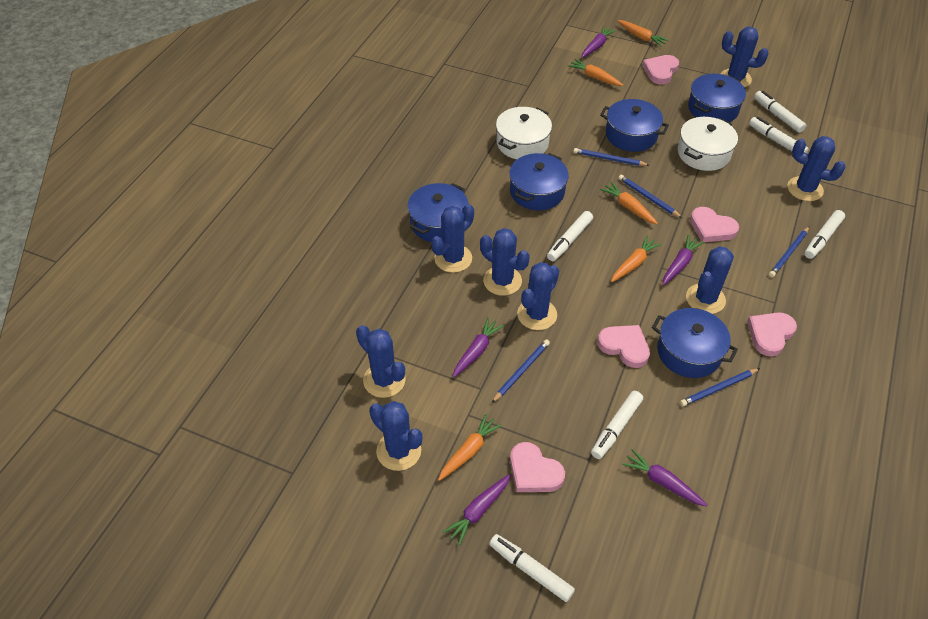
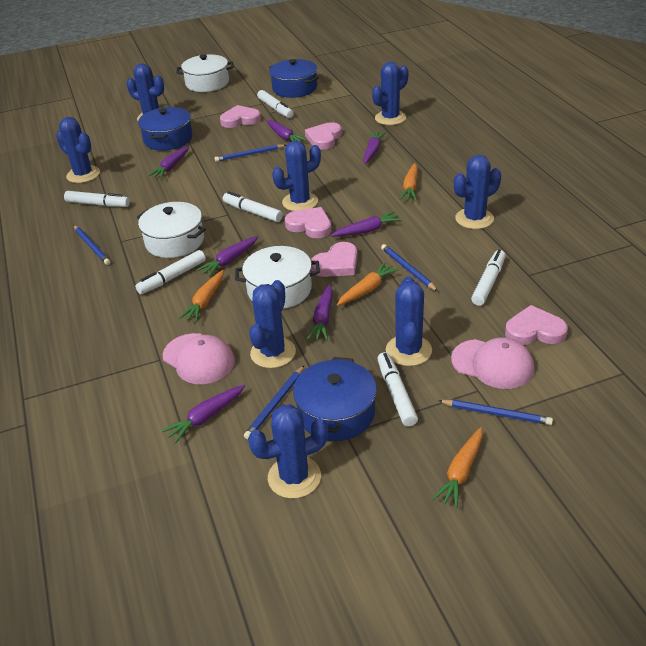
blue pot: [407,183,469,242] [509,153,569,210] [600,99,669,152] [652,308,738,378] [688,74,746,122] = 5 -> [138,107,193,151] [269,59,319,98] [293,357,377,441] = 3
orange carrot: [438,414,502,481] [568,59,623,86] [600,182,658,224] [611,236,662,282] [617,20,669,47] = 5 -> [179,270,224,322] [337,262,399,306] [399,163,418,201] [432,427,482,508] = 4
pink cap: none = 0 -> [163,333,235,384] [451,337,534,389] = 2
purple carrot: [443,474,511,546] [453,317,504,378] [581,26,616,58] [622,449,708,507] [663,235,704,285] = 5 -> [148,146,189,179] [162,385,245,444] [197,236,258,277] [266,120,307,142] [307,284,333,341] [331,211,402,236] [363,131,386,164] = 7
white pot: [496,107,552,159] [678,117,738,171] = 2 -> [137,202,206,258] [176,54,234,92] [235,246,320,309] = 3

